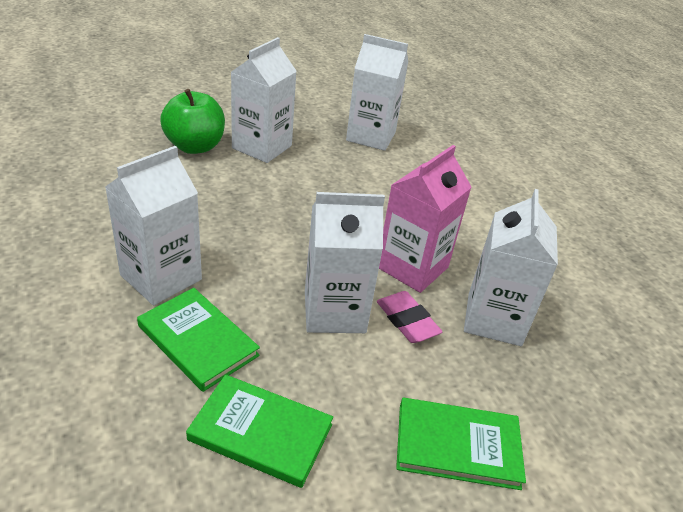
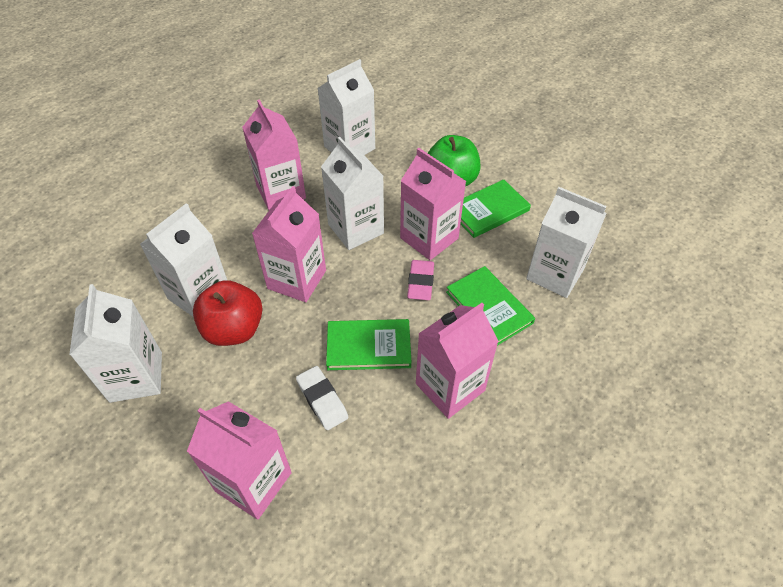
pink carton: [379,145,472,293] = 1 -> [187,401,292,520] [242,99,306,210] [252,186,326,302] [400,148,466,260] [416,303,499,419] = 5
red apple: none = 0 -> [193,280,263,346] = 1
white eraser: none = 0 -> [296,366,348,430] = 1

